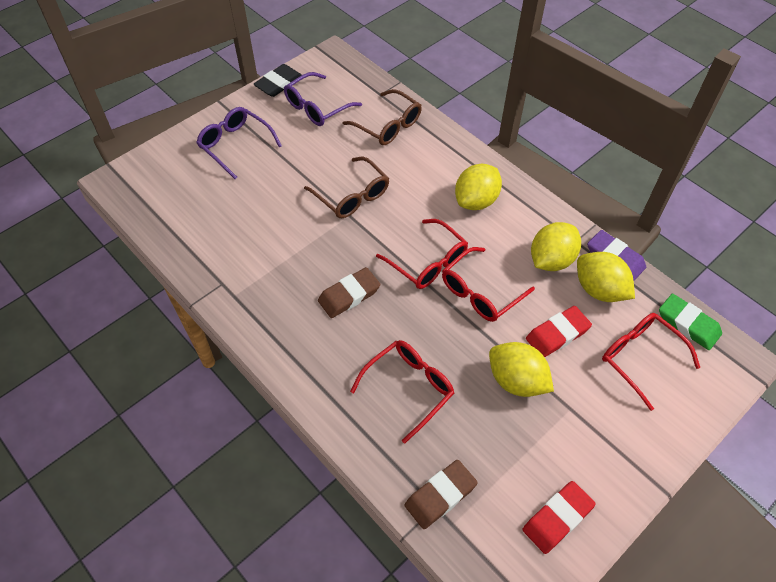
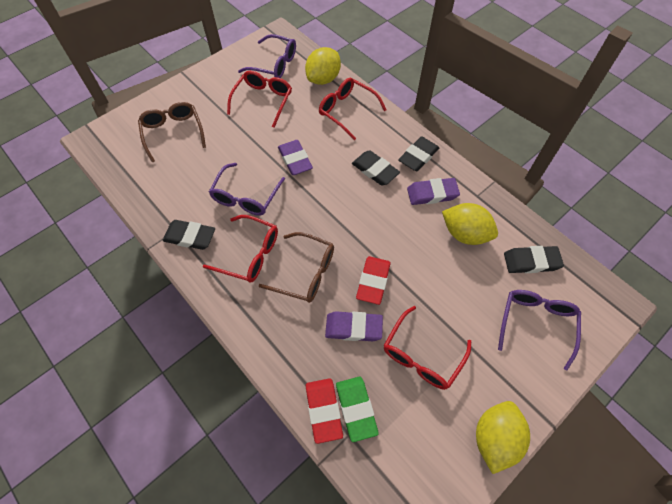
black eraser: [253,64,302,97] = 1 -> [163,220,215,250] [352,150,400,185] [398,137,439,171] [504,246,564,273] = 4
brown eraser: [318,267,380,318] [405,460,478,529] = 2 -> none = 0
purple eraser: [587,230,646,281] = 1 -> [278,140,313,175] [325,311,383,341] [407,178,460,205] = 3
purple glasses: [196,107,282,179] [284,72,362,126] = 2 -> [209,163,285,216] [238,34,296,78] [498,290,581,371] = 3
yellow lemon: [455,164,502,210] [489,342,554,397] [531,222,581,271] [577,252,635,302] = 4 -> [305,47,341,85] [442,203,498,245] [476,401,530,474] = 3

